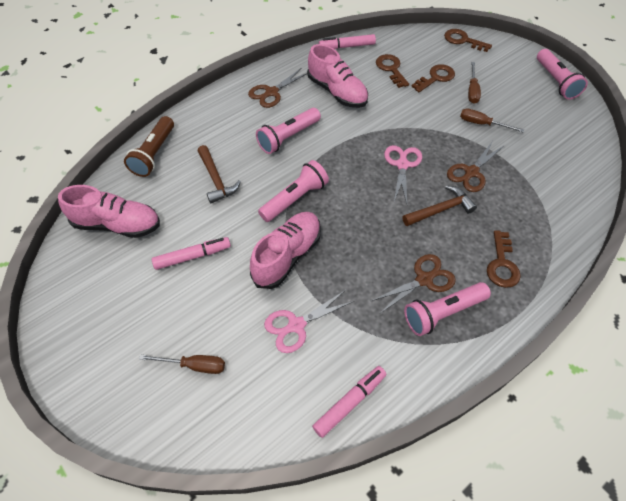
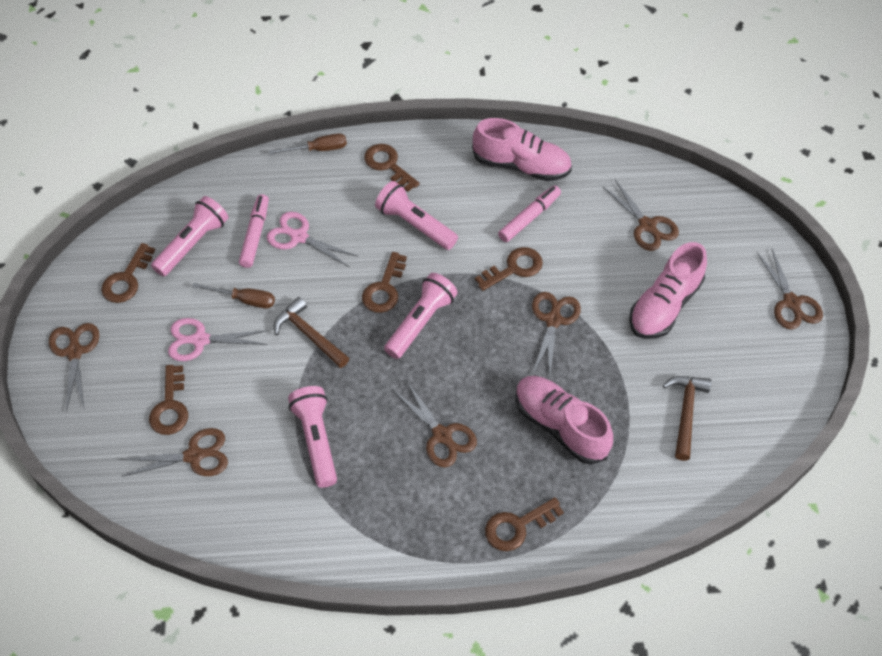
brown flashlight: [124,116,174,177] = 1 -> none = 0
brown key: [376,54,409,88] [411,64,455,92] [444,29,492,52] [487,230,521,288] = 4 -> [101,243,155,303] [149,365,188,435] [362,252,407,313] [364,144,420,192] [475,247,543,291] [485,497,564,551] = 6
brown scissors: [248,68,307,108] [371,254,456,313] [447,141,505,192] = 3 -> [49,323,99,412] [120,428,228,477] [393,380,477,467] [532,292,581,374] [603,180,679,251] [757,249,823,329] = 6
brown screwdriver: [139,355,225,374] [460,108,524,132] [468,62,481,104] = 3 -> [192,283,275,308] [269,133,347,154] = 2
pink marker: [152,237,231,270] [312,366,386,438] [319,34,376,49] = 3 -> [239,194,269,268] [498,186,561,242] = 2

